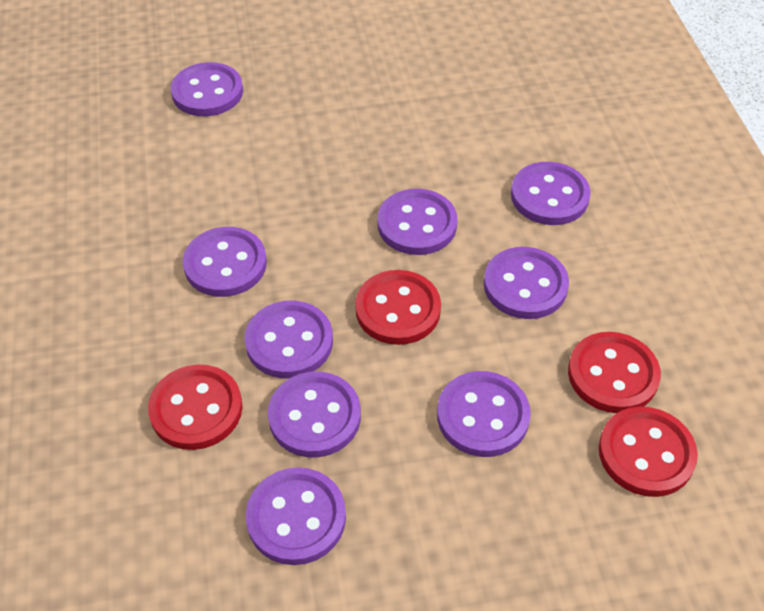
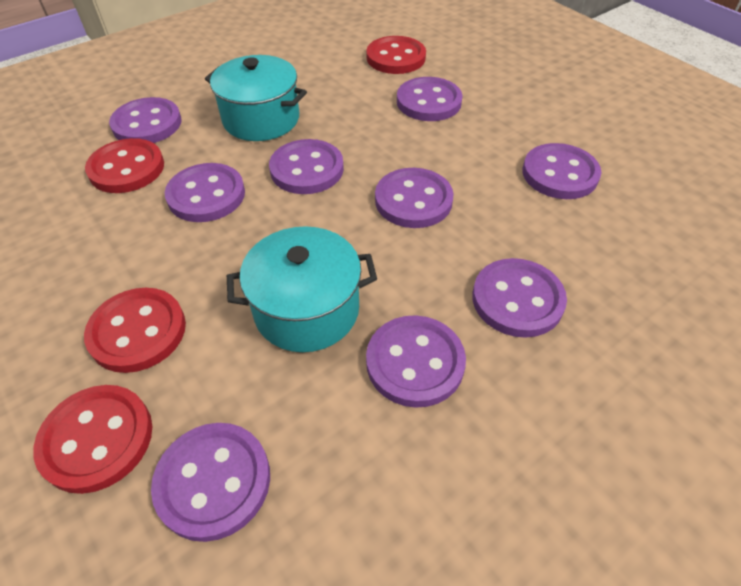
turquoise pot: none = 0 -> [205,55,307,141] [227,226,377,352] = 2

